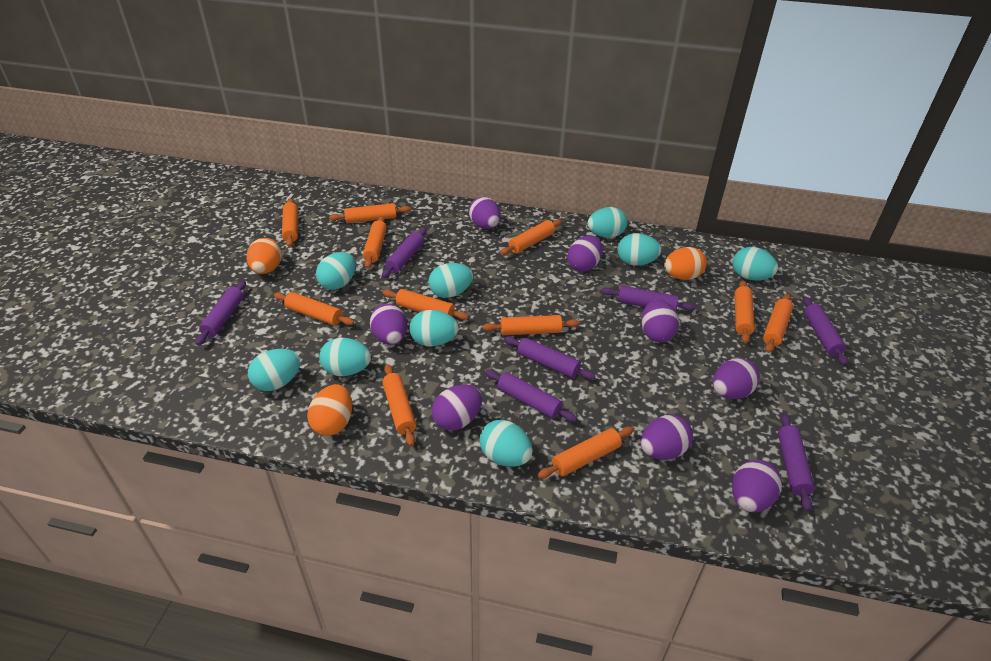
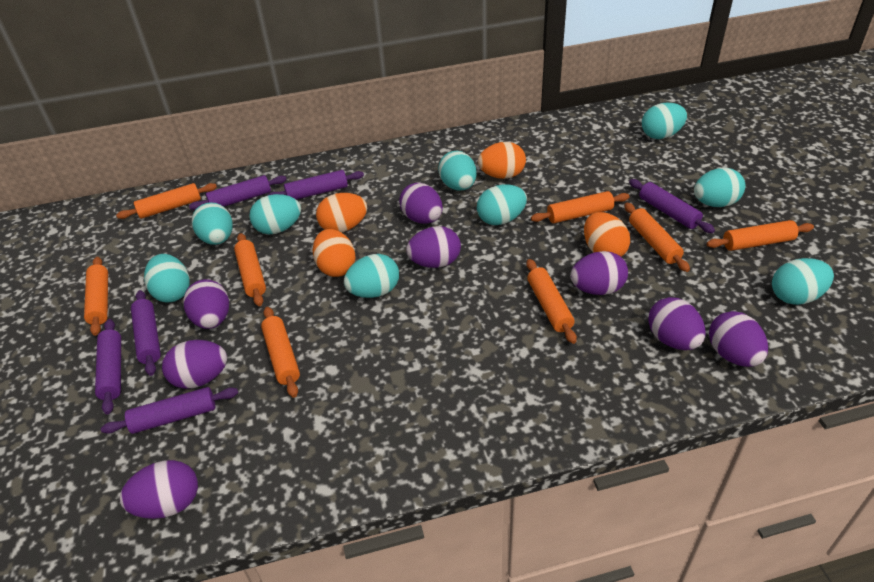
orange egg: [246,238,282,274] [307,384,352,436] [664,247,707,280] = 3 -> [313,229,356,277] [316,193,367,232] [478,142,526,179] [584,212,630,257] = 4
orange rolling pin: [274,292,354,325] [282,199,298,247] [329,203,411,223] [363,216,387,268] [382,364,416,446] [383,289,469,320] [483,315,580,335] [501,219,562,255] [537,426,634,479] [734,280,755,343] [763,294,793,353] = 11 -> [84,257,108,336] [116,183,217,219] [234,233,266,306] [261,307,300,398] [526,259,577,344] [531,191,630,223] [624,203,690,272] [707,220,814,251] = 8
purple rolling pin: [196,281,246,346] [382,228,426,278] [485,370,577,422] [504,336,596,380] [602,286,696,311] [778,413,815,511] [803,297,848,365] = 7 -> [95,319,121,415] [101,387,238,434] [131,290,161,376] [189,175,287,210] [267,170,364,200] [629,179,715,233] = 6

